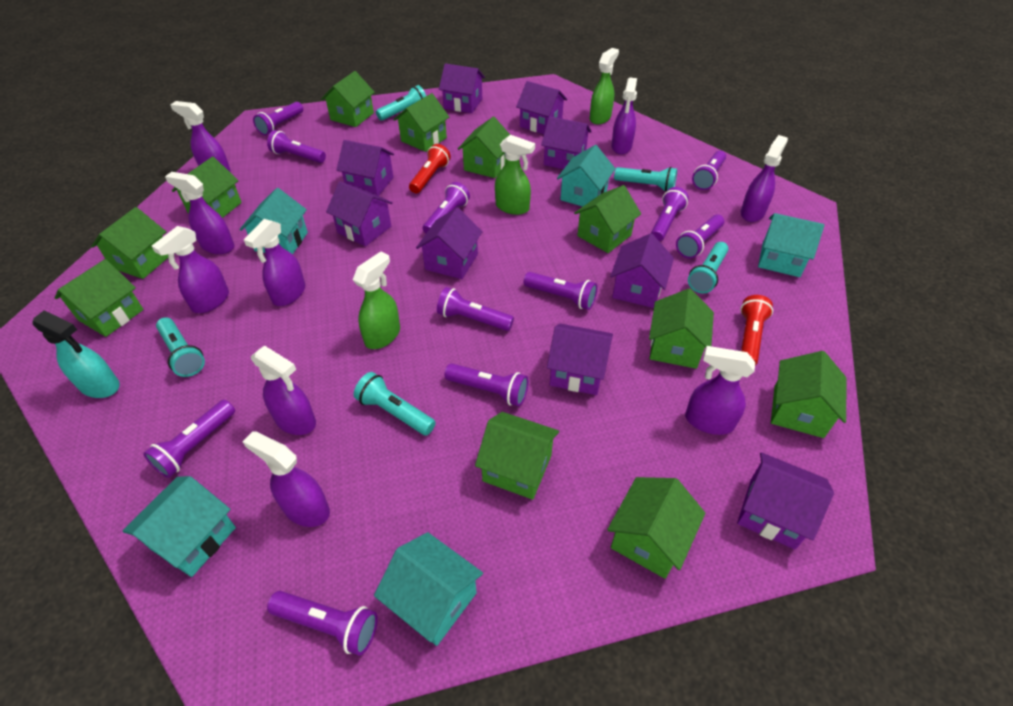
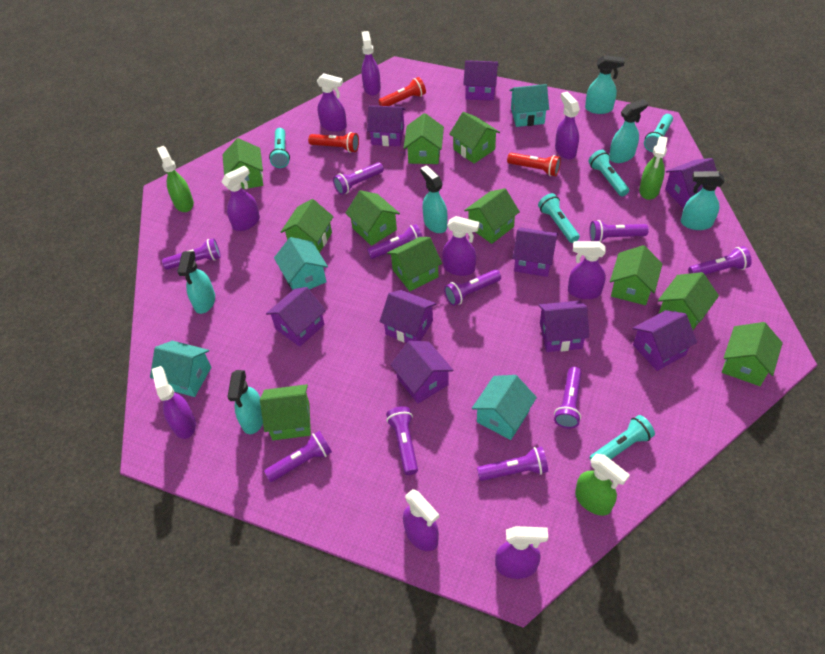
purple flashlight: [143,400,235,478] [253,102,303,135] [267,130,326,163] [267,591,378,656] [423,182,470,234] [437,287,514,331] [444,363,528,406] [524,272,597,310] [651,187,689,241] [676,214,724,259] [692,150,726,190] = 11 -> [162,238,221,270] [264,431,332,482] [333,162,384,195] [367,224,423,259] [386,406,418,475] [444,270,501,306] [477,446,548,481] [554,367,582,428] [589,220,649,242] [688,246,752,275] = 10
red flashlight: [409,144,451,194] [740,295,773,365] = 2 -> [308,132,359,153] [378,77,426,106] [507,153,561,176] = 3
turquoise house: [122,476,236,577] [240,188,308,254] [374,532,483,646] [557,145,615,207] [758,213,825,277] = 5 -> [150,341,211,397] [274,237,328,290] [472,375,537,440] [509,84,549,127] = 4
turquoise spray bottle: [32,310,120,398] = 1 -> [177,251,215,314] [228,370,263,434] [420,165,448,233] [585,55,625,114] [609,99,648,163] [681,171,724,230] = 6

